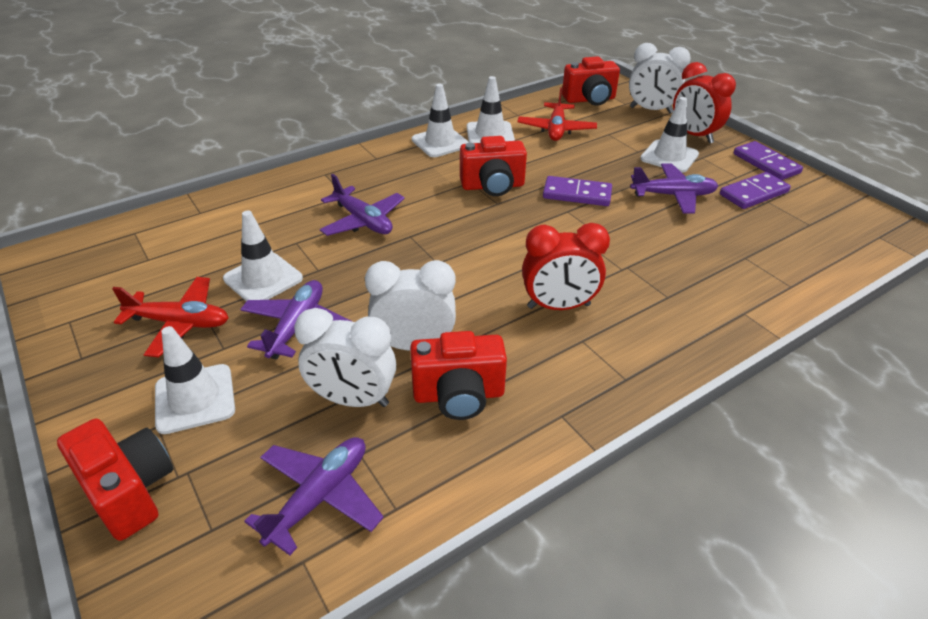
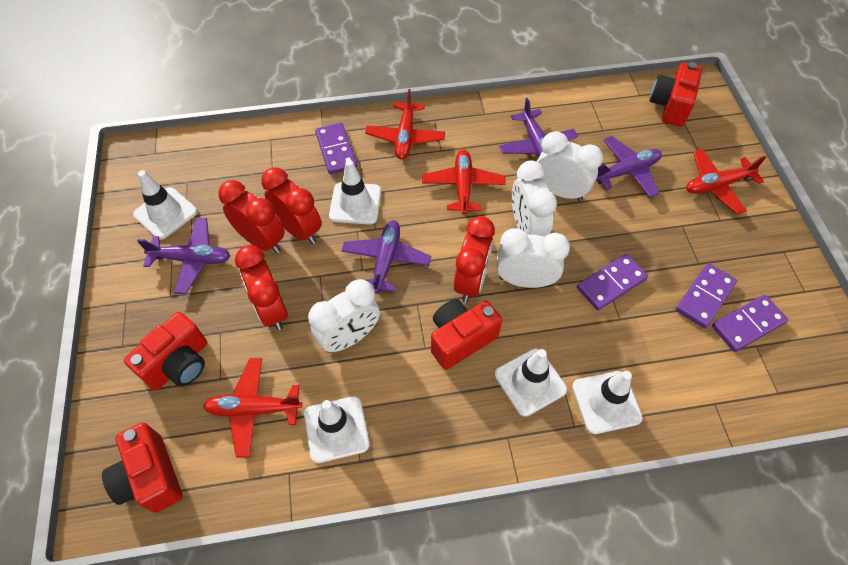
purple domino: [543,176,612,206] [720,172,791,209] [734,141,803,180] = 3 -> [315,123,357,174] [577,254,648,311] [675,263,737,328] [712,295,788,352] = 4
red clock: [522,223,610,310] [673,62,736,143] = 2 -> [218,180,285,253] [235,245,288,330] [261,168,322,244] [454,216,495,303] = 4
red plane: [112,277,228,357] [517,87,597,141] = 2 -> [203,358,302,457] [365,89,445,160] [422,149,506,215] [686,149,766,214] = 4
white clock: [294,308,396,407] [365,260,456,350] [629,43,691,113] = 3 -> [308,279,380,353] [497,228,570,288] [512,161,557,237] [537,131,603,201] = 4

